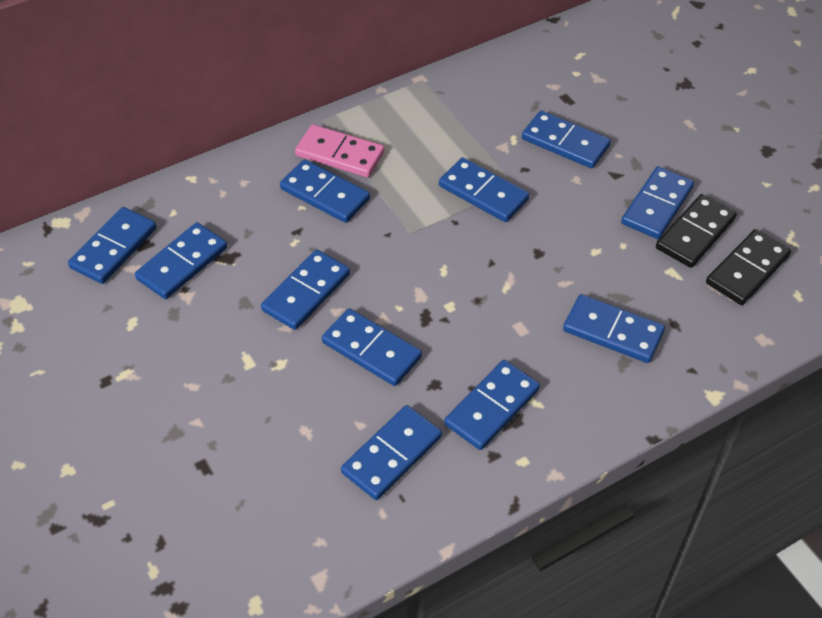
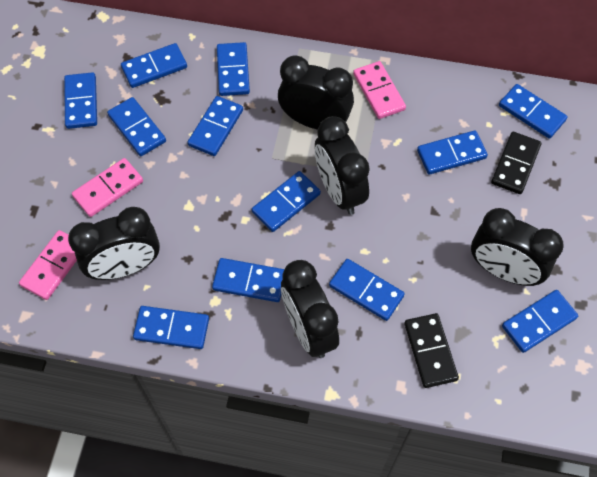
black clock: none = 0 -> [68,207,160,280] [278,55,354,130] [281,260,339,358] [315,116,370,215] [471,208,564,286] = 5
blue domino: [68,207,157,284] [135,222,227,299] [261,249,350,330] [280,159,370,223] [322,308,422,386] [341,405,442,500] [439,157,529,222] [444,360,540,450] [522,111,611,168] [563,294,665,363] [621,166,694,239] = 11 -> [64,72,97,129] [107,97,166,156] [121,43,187,88] [133,306,209,349] [188,96,243,156] [212,258,284,302] [217,42,250,96] [252,171,321,232] [329,259,405,321] [417,130,488,175] [499,84,568,139] [502,290,578,353] = 12
pink domino: [295,124,384,177] = 1 -> [19,230,77,300] [72,158,143,217] [353,61,406,119] = 3

